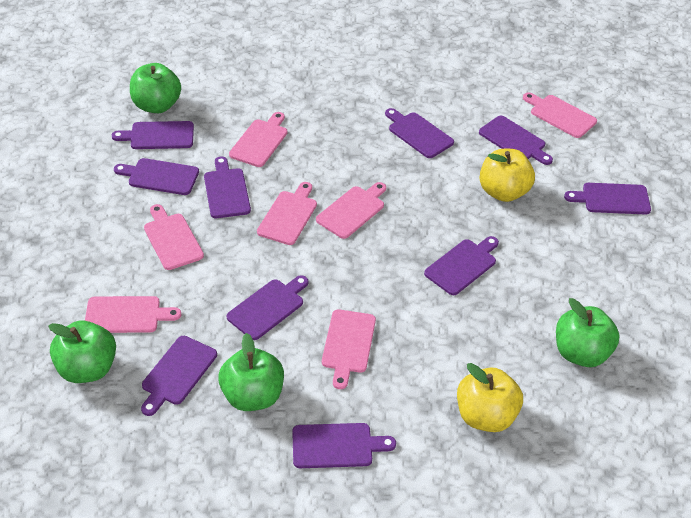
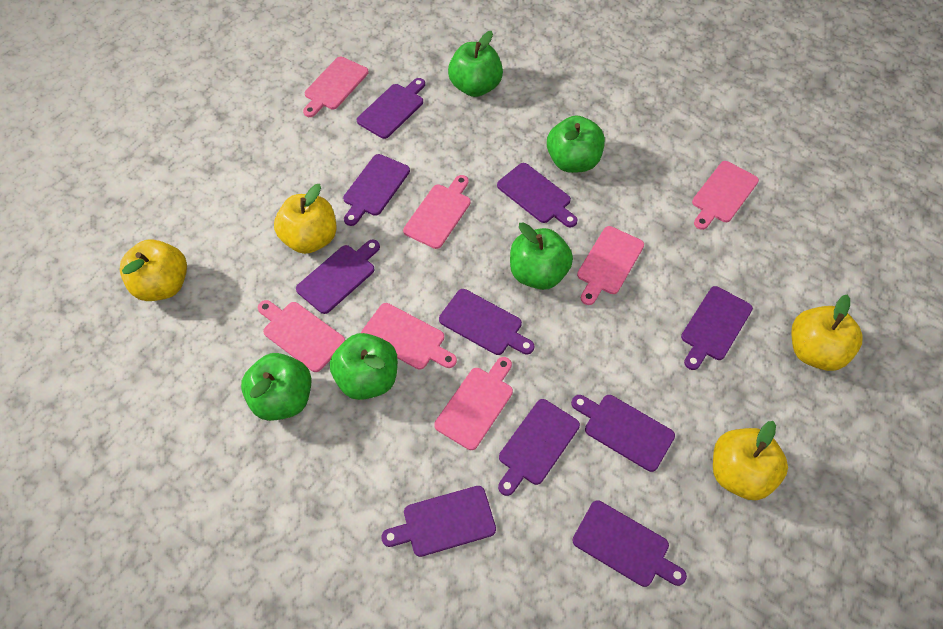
green apple: [48,321,116,383] [130,63,181,113] [218,333,284,411] [556,298,620,367] = 4 -> [241,353,312,421] [330,333,398,400] [448,31,503,97] [510,222,573,290] [547,115,605,173] = 5
yellow apple: [457,363,523,432] [480,149,535,202] = 2 -> [120,239,187,301] [274,184,337,254] [713,421,788,500] [791,295,863,371] = 4

